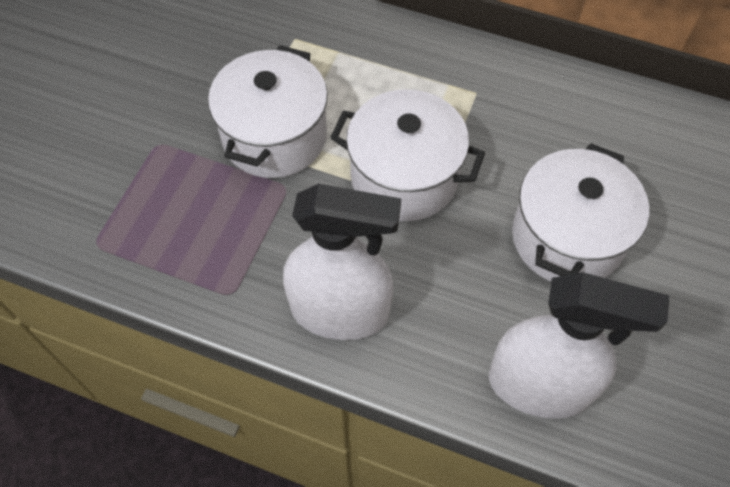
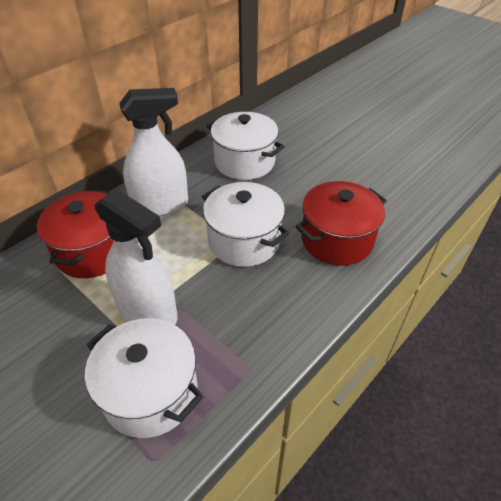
red pot: none = 0 -> [37,190,113,278] [296,181,387,266] = 2

